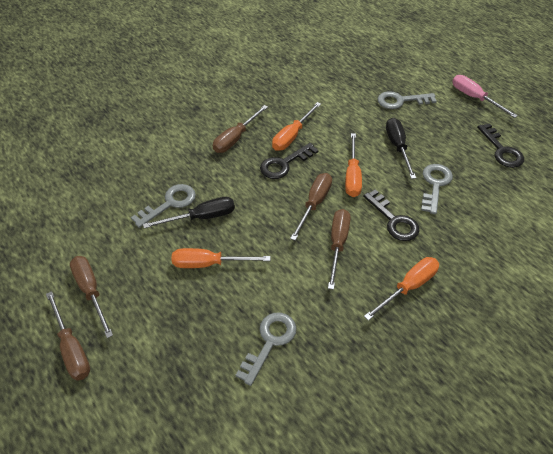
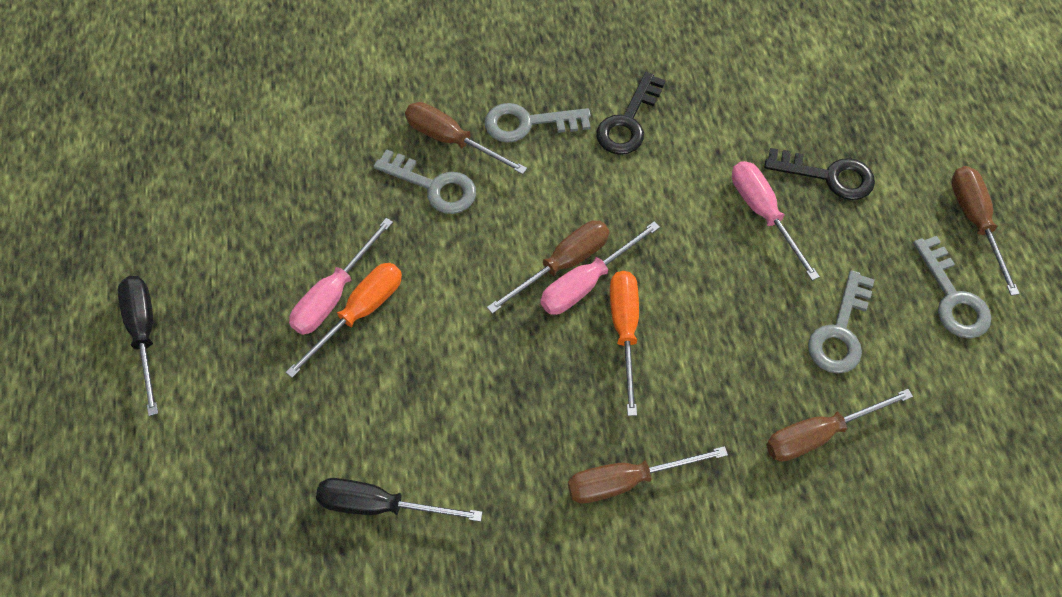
black key: [260,143,318,179] [363,189,420,241] [477,123,524,168] = 3 -> [596,72,666,155] [764,148,875,200] = 2
orange screwdriver: [172,248,271,268] [272,102,321,151] [345,133,362,197] [364,257,439,321] = 4 -> [286,263,402,378] [610,271,639,416] = 2
pink screwdriver: [452,75,518,118] = 1 -> [289,218,393,335] [540,221,660,315] [732,161,820,281] = 3

